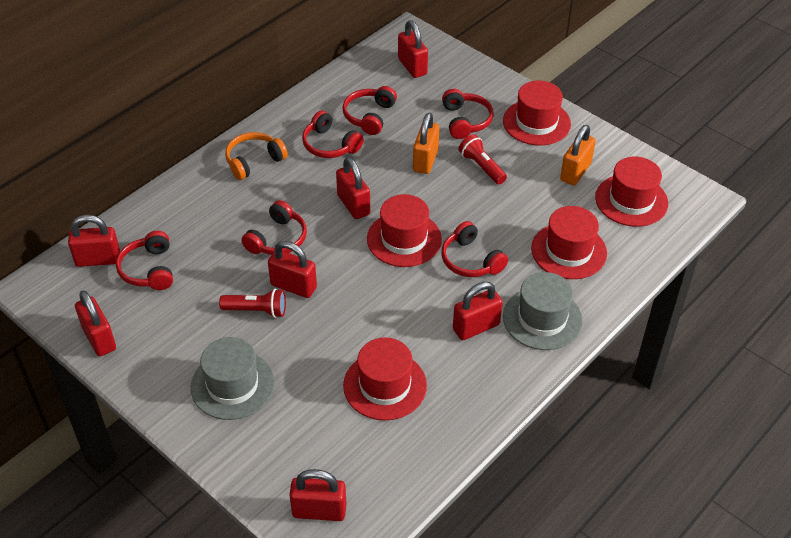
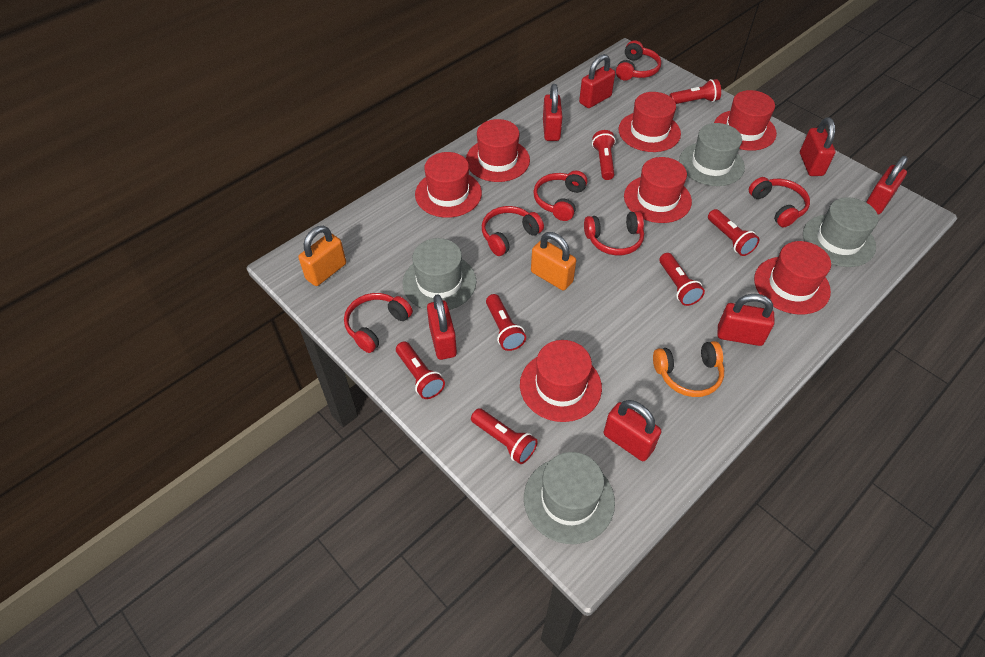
grey hat: [191,337,275,420] [503,272,583,350] = 2 -> [402,238,476,310] [524,452,615,544] [679,123,745,186] [803,197,879,267] = 4
red flashlight: [219,289,286,318] [458,134,507,184] = 2 -> [396,341,445,399] [471,408,538,464] [486,294,526,351] [592,130,616,180] [659,253,705,306] [669,79,721,104] [708,209,759,256] = 7
red hat: [343,337,427,420] [367,194,442,267] [503,81,571,146] [531,206,607,279] [595,157,668,227] = 5 -> [415,152,482,218] [466,119,530,182] [520,340,602,422] [619,92,681,152] [624,157,692,223] [714,90,777,151] [754,241,831,314] = 7

